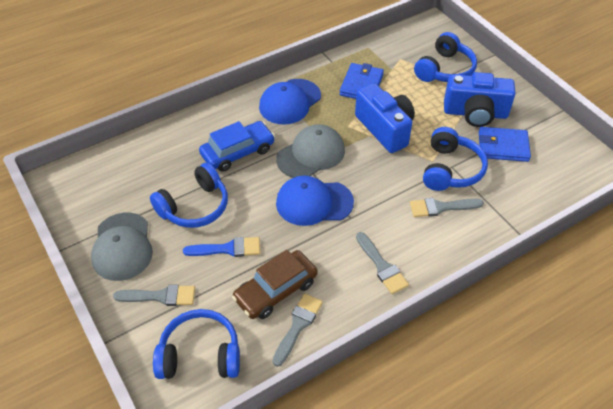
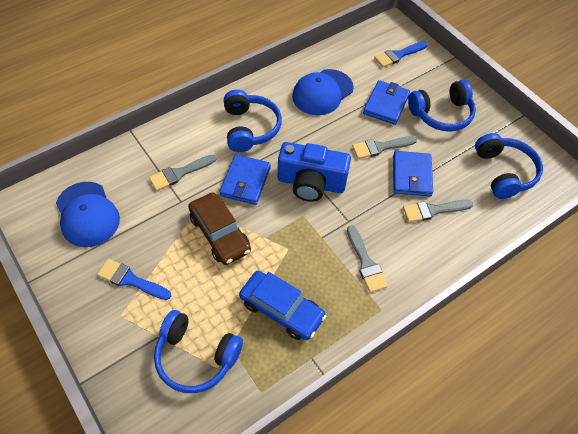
blue brush: [183,237,260,257] = 1 -> [97,259,171,300] [374,41,428,67] = 2
blue camera: [355,83,415,153] [444,72,516,127] = 2 -> [278,142,351,202] = 1
blue wallet: [339,63,384,99] [479,127,531,162] = 2 -> [219,154,271,205] [363,80,410,125] [393,151,433,197] = 3
grey cap: [91,213,153,281] [276,124,345,178] = 2 -> none = 0

